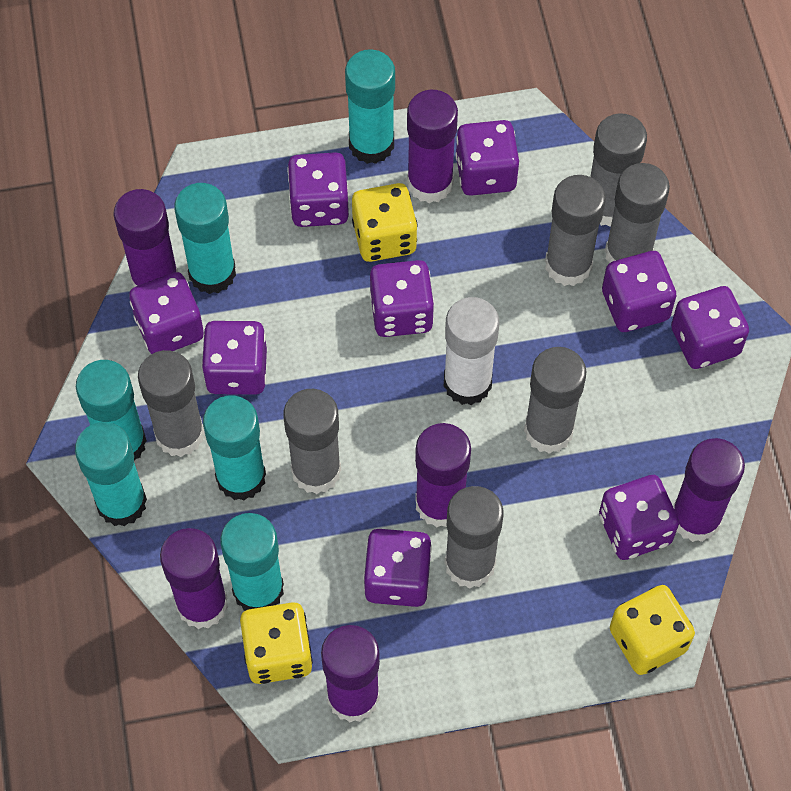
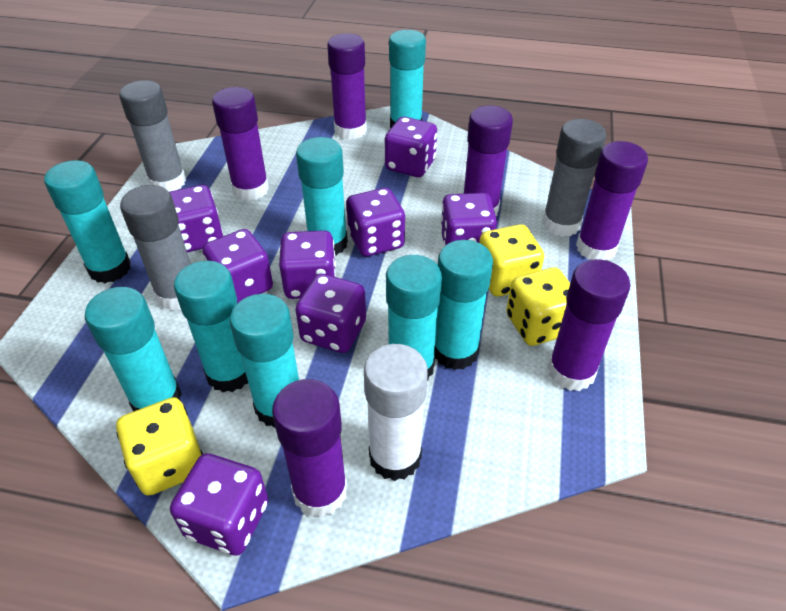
grey glue stick: [138,350,205,457] [283,389,341,494] [445,486,503,589] [524,347,587,454] [545,175,606,286] [590,113,647,227] [605,163,670,263] = 7 -> [119,80,186,192] [120,185,190,310] [542,119,606,237] = 3
purple dice: [129,272,204,354] [202,321,267,395] [287,152,349,227] [363,529,432,607] [370,260,434,337] [456,120,519,196] [599,475,679,560] [602,251,676,332] [671,286,749,369] = 9 -> [169,185,223,253] [170,453,268,556] [203,229,273,303] [279,230,336,299] [295,274,366,353] [346,188,405,257] [385,117,437,177] [440,193,497,246] = 8
turquoise glue stick: [75,422,147,526] [76,360,147,461] [174,183,236,294] [203,396,266,501] [220,513,284,611] [345,49,395,164] = 6 -> [44,160,131,283] [85,287,182,412] [174,261,248,392] [230,294,299,428] [296,137,348,256] [386,255,442,381] [389,30,426,128] [434,240,493,370] = 8

